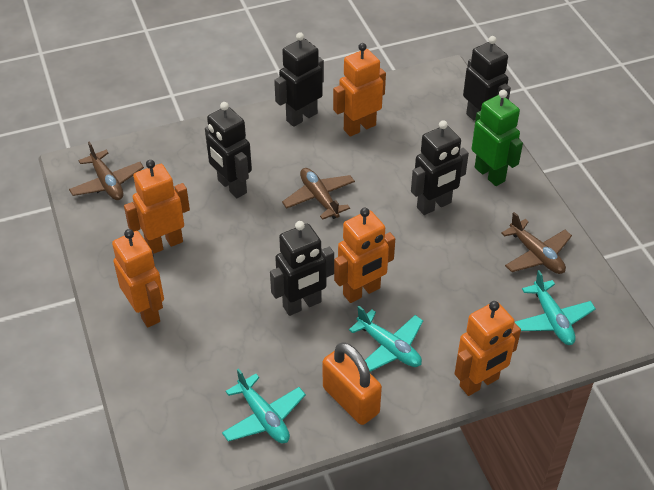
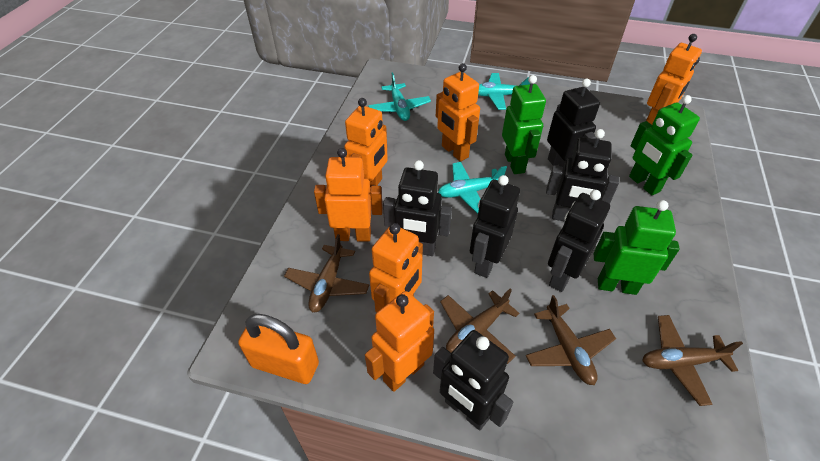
black robot: [205,102,252,198] [270,221,334,316] [274,32,324,127] [411,120,469,215] [463,36,511,120] = 5 -> [383,160,452,256] [433,330,513,430] [470,175,520,278] [546,129,619,221] [547,78,600,167] [548,190,610,292] = 6
brown plane: [69,141,144,200] [282,168,355,220] [501,212,572,274] = 3 -> [284,234,369,312] [440,289,519,364] [526,295,616,385] [642,315,743,406] = 4
green robot: [472,90,523,186] = 1 -> [502,75,546,174] [593,200,680,295] [629,95,700,195] = 3
orange robot: [112,229,164,327] [124,160,190,254] [333,43,386,137] [334,208,395,303] [455,301,521,396] = 5 -> [314,148,383,242] [344,98,388,191] [365,291,434,392] [369,223,423,313] [436,63,480,162] [646,34,702,125] = 6

